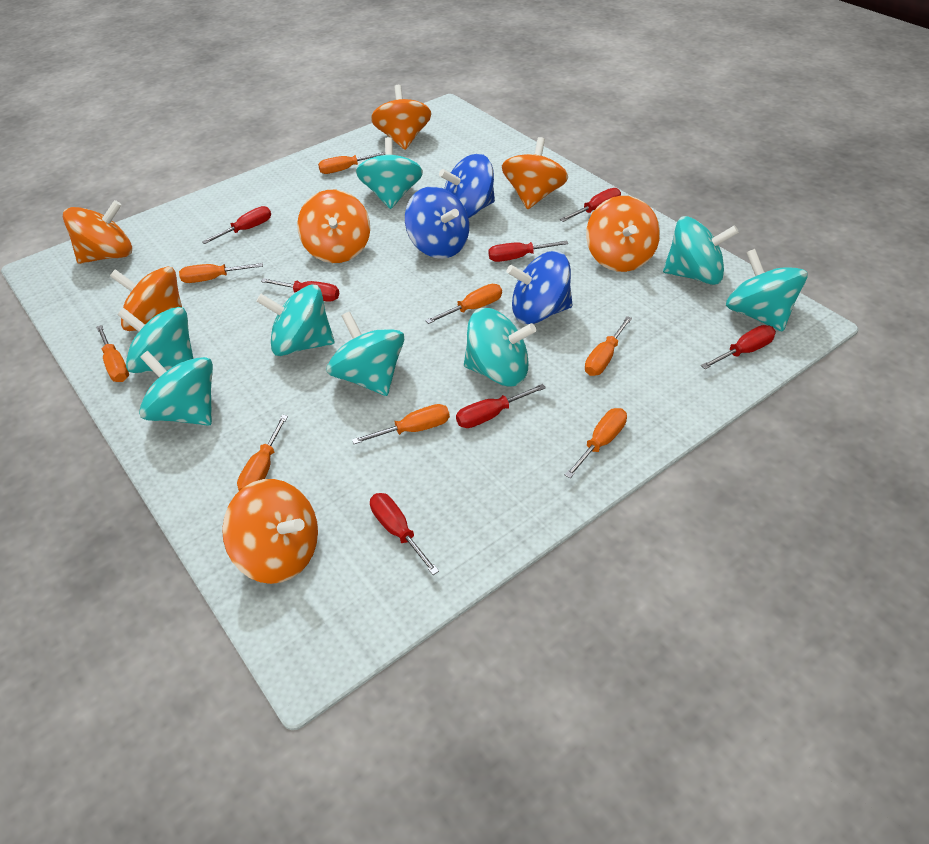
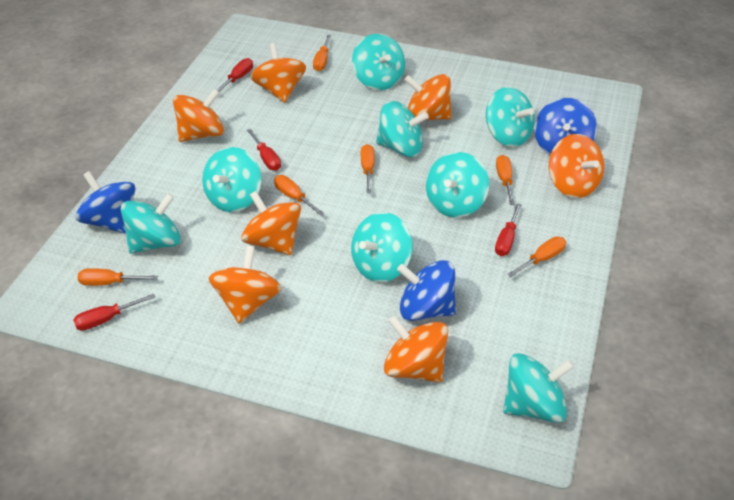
orange screwdriver: [96,325,129,382] [179,263,263,283] [237,415,288,491] [318,152,385,174] [352,404,450,444] [425,284,502,324] [565,408,627,478] [585,316,632,376] = 8 -> [77,268,158,286] [274,175,325,216] [313,35,331,71] [361,144,375,193] [496,155,515,205] [507,236,566,277] = 6
red screwdriver: [202,206,271,244] [261,278,339,302] [370,493,439,575] [456,384,546,428] [488,240,568,262] [560,188,621,222] [701,325,776,369] = 7 -> [73,294,155,331] [217,58,253,92] [247,129,281,171] [495,203,521,256] = 4

